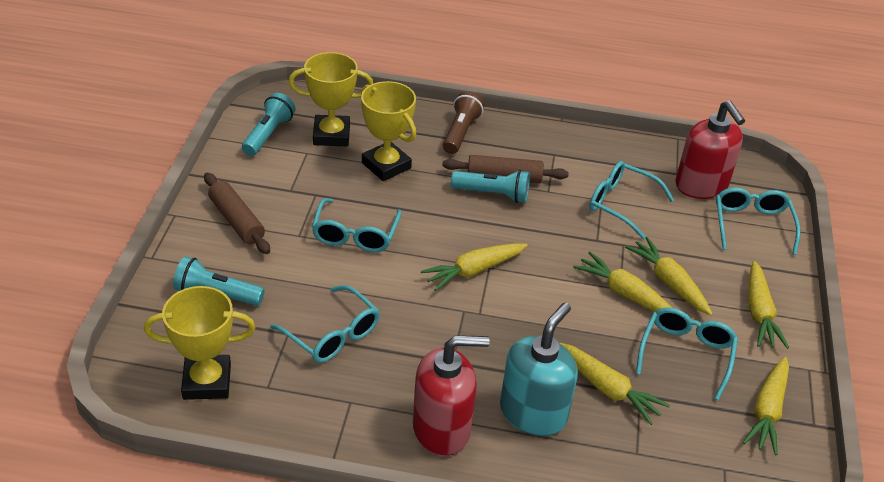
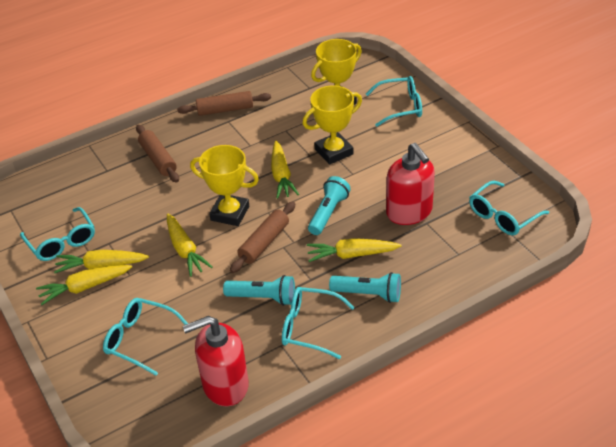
brown flashlight: [443,91,484,154] = 1 -> none = 0
brown rolling pin: [204,172,270,254] [442,155,569,184] = 2 -> [136,125,179,183] [177,91,271,116] [230,202,295,273] = 3
turquoise soap dispenser: [500,302,578,436] = 1 -> none = 0
yellow carrot: [421,243,528,291] [559,342,670,425] [573,252,672,312] [625,237,713,316] [743,357,789,455] [749,261,789,349] = 6 -> [36,265,132,305] [54,250,149,273] [167,214,213,277] [271,140,299,199] [307,238,402,262] = 5

